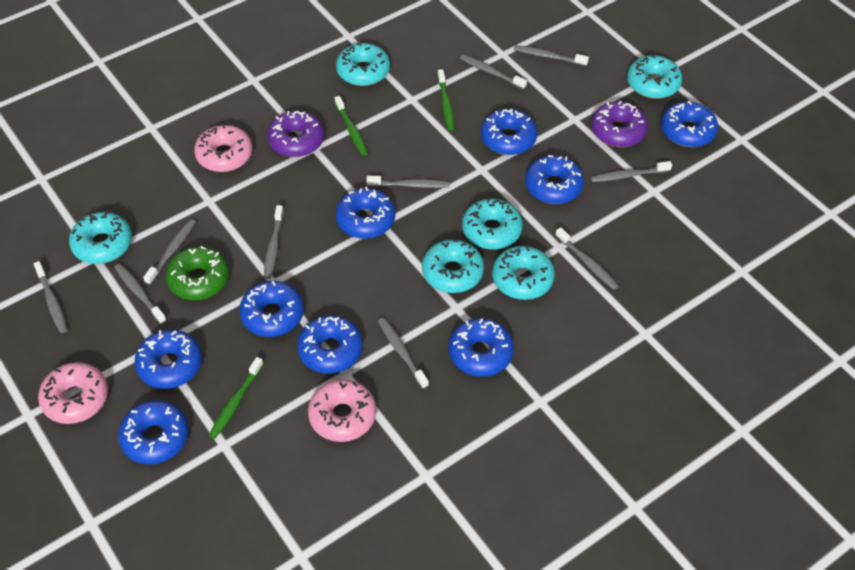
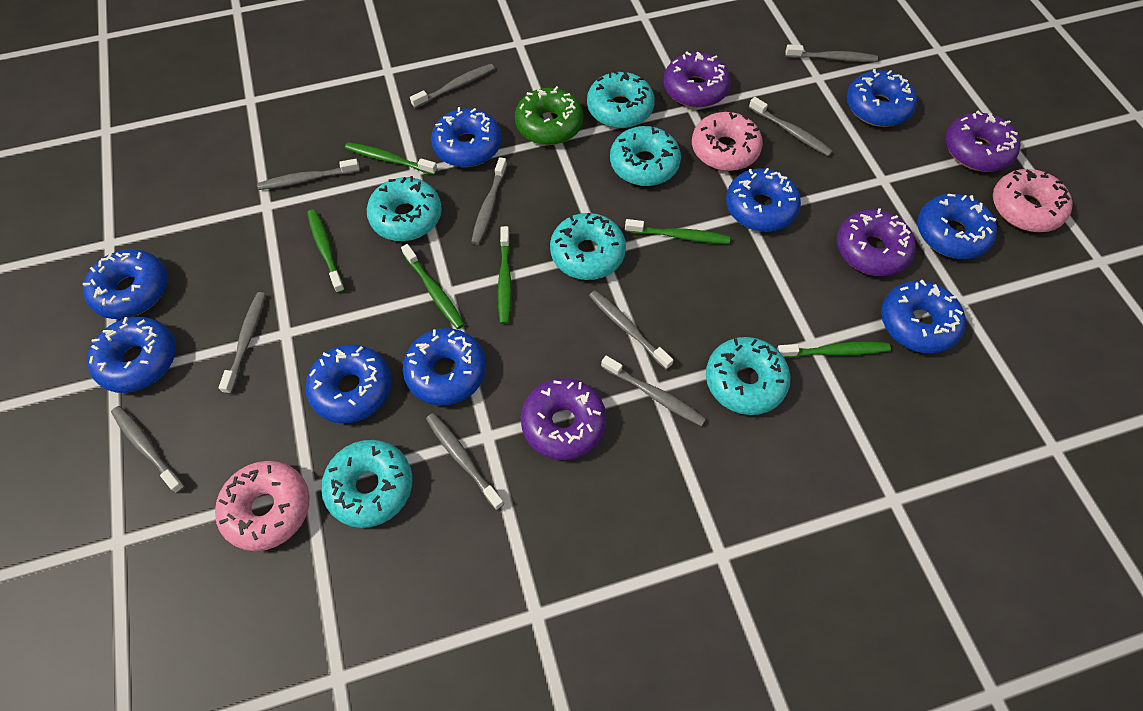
green toothbrush: [209,357,264,439] [335,96,368,156] [437,69,455,131] = 3 -> [307,209,345,293] [345,142,437,175] [401,244,465,329] [498,226,512,324] [625,219,730,244] [777,342,891,358] = 6
purple donut: [267,111,324,157] [591,101,648,147] = 2 -> [521,378,606,460] [663,52,731,108] [837,208,915,276] [945,110,1021,172] = 4

